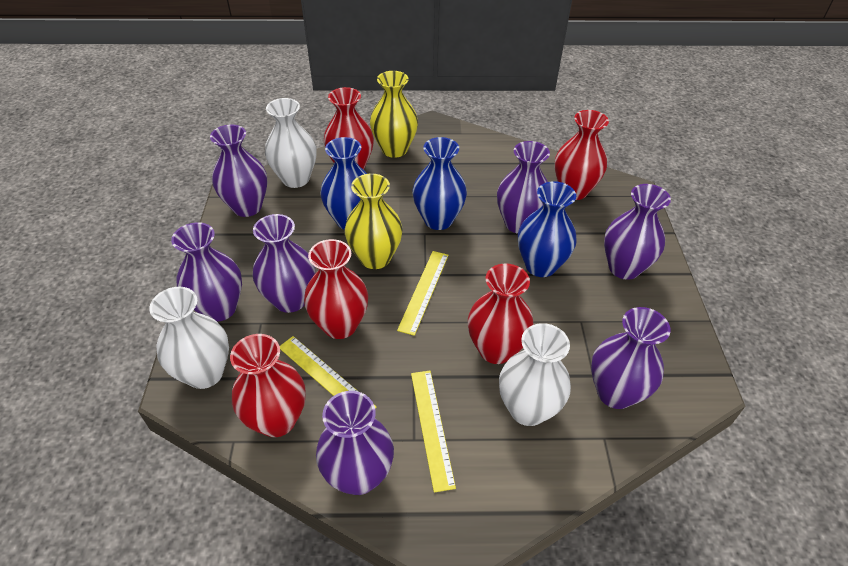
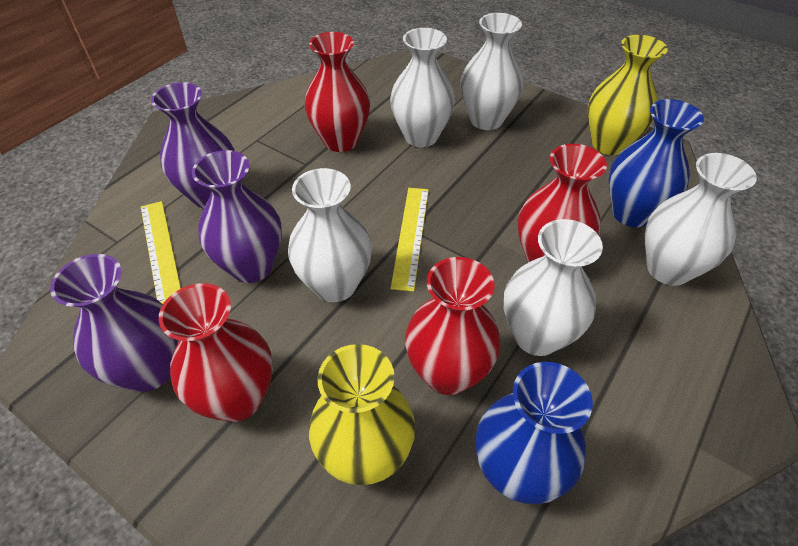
blue vase: [320,137,367,230] [413,137,467,230] [518,181,577,277] = 3 -> [476,362,593,504] [609,99,704,228] = 2
purple vase: [171,222,242,322] [210,125,267,217] [253,214,315,313] [316,391,394,495] [497,141,550,234] [591,307,671,409] [604,184,671,280] = 7 -> [50,254,178,392] [151,82,235,208] [192,150,282,283] = 3
red vase: [230,334,306,437] [304,239,368,339] [324,87,374,170] [468,264,534,364] [555,110,609,200] = 5 -> [159,283,273,422] [305,32,370,152] [405,257,501,395] [518,144,607,263] = 4
white vase: [149,287,229,389] [265,98,316,188] [499,323,571,426] = 3 -> [288,168,372,302] [390,28,455,147] [460,13,524,130] [504,219,603,356] [645,153,757,286] = 5
yellow ruler: [280,336,377,409] [397,251,449,336] [411,371,456,493] = 3 -> [141,201,181,304] [391,188,429,292] = 2

